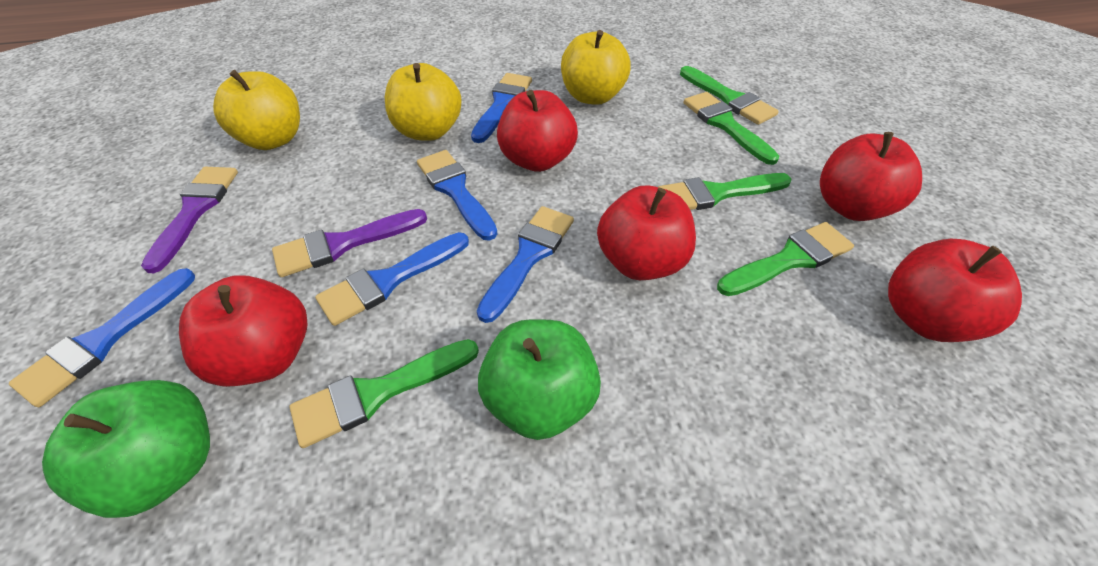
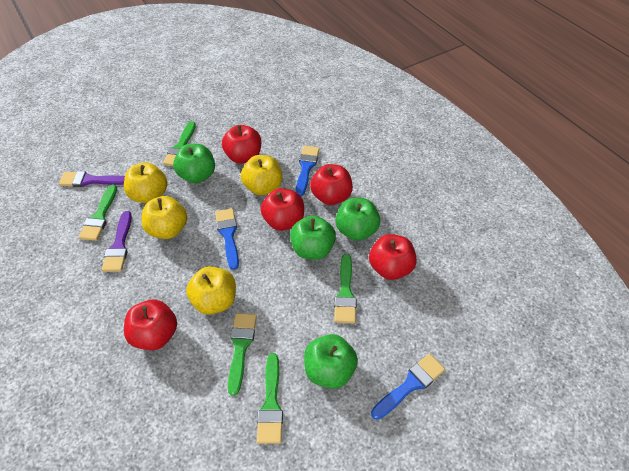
blue brush: [9,268,195,407] [315,232,469,326] [417,150,497,241] [471,73,532,143] [477,206,574,323] = 5 -> [215,208,239,270] [296,146,319,196] [371,354,445,420] = 3
green apple: [42,380,210,518] [478,319,601,440] = 2 -> [173,144,215,183] [290,215,336,260] [304,334,358,389] [335,198,380,241] = 4
yellow apple: [213,70,300,150] [385,63,462,141] [561,30,631,105] = 3 -> [124,162,168,203] [142,196,187,239] [186,266,236,315] [241,155,282,195] = 4

